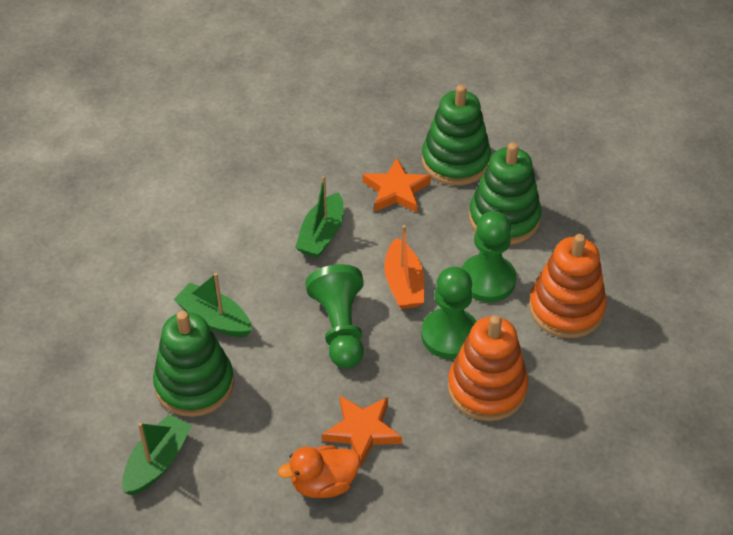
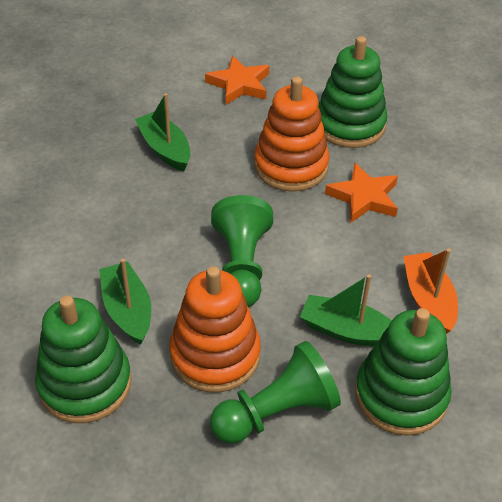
green pawn: [306,264,364,369] [421,267,477,359] [462,211,516,302] = 3 -> [210,341,341,444] [211,195,273,307] = 2
orange duck: [278,445,360,498] = 1 -> none = 0

